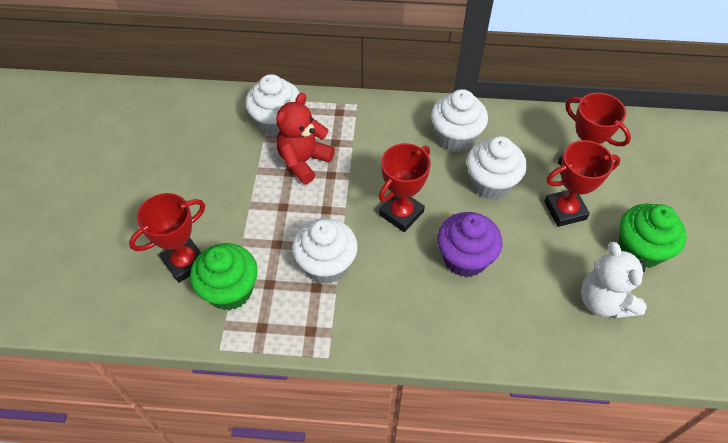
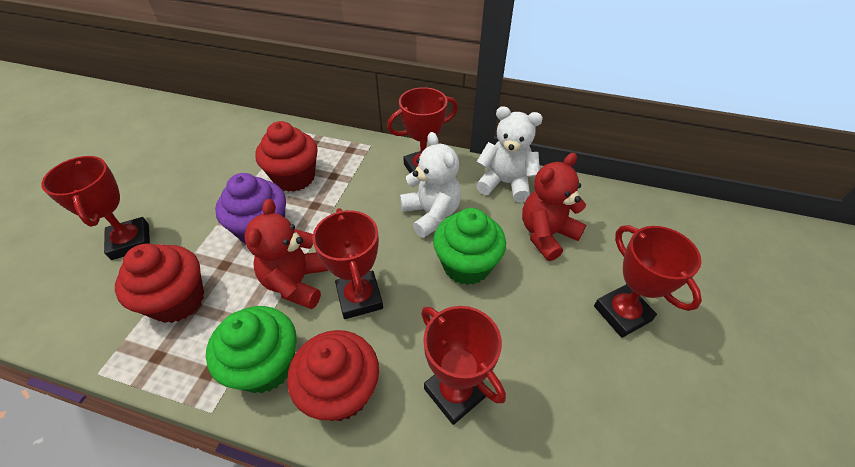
red cupcake: none = 0 -> [115,244,204,323] [255,121,318,192] [287,330,379,421] = 3
red teddy bear: [276,93,335,184] = 1 -> [244,199,329,309] [522,153,586,261] = 2
red trophy: [129,193,205,283] [379,143,431,232] [544,140,621,227] [558,93,631,165] = 4 -> [41,156,150,260] [312,208,383,319] [387,87,458,173] [421,306,506,425] [594,225,702,338] = 5
white cupcake: [245,74,300,137] [292,218,358,284] [431,89,488,152] [467,136,527,200] = 4 -> none = 0
white teddy bear: [581,242,647,319] = 1 -> [400,132,461,238] [476,106,543,203] = 2

